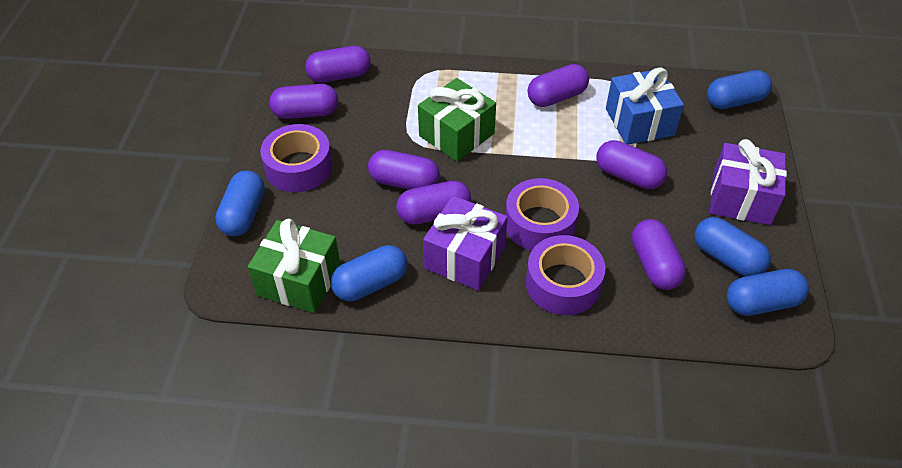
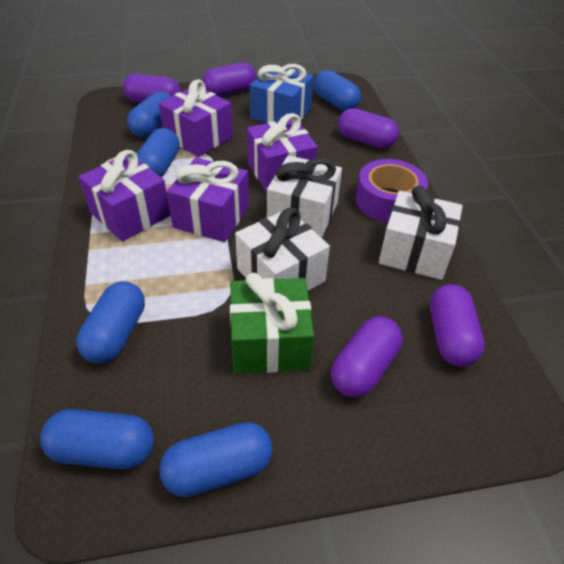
blue capsule: [215,171,265,236] [331,245,408,301] [694,217,771,276] [707,70,772,109] [727,269,809,316] = 5 -> [40,409,154,469] [76,282,145,364] [127,92,171,137] [137,128,180,177] [159,422,273,497] [314,70,361,111] = 6
green gift: [248,219,341,313] [418,78,496,162] = 2 -> [230,273,314,374] = 1
purple capsule: [269,84,338,119] [305,46,371,83] [368,150,440,189] [396,181,471,224] [527,64,589,107] [596,140,667,189] [632,219,686,290] = 7 -> [123,74,181,103] [202,62,256,96] [331,316,402,397] [338,108,399,149] [430,284,485,367] = 5
purple gift: [423,196,508,291] [710,139,787,225] = 2 -> [79,150,170,242] [159,79,233,157] [167,158,249,242] [247,113,318,193] = 4
purple tape: [260,124,333,192] [506,178,579,251] [526,235,606,315] = 3 -> [356,159,428,223] = 1
white gift: none = 0 -> [235,208,330,291] [267,155,342,238] [379,186,463,280] = 3

